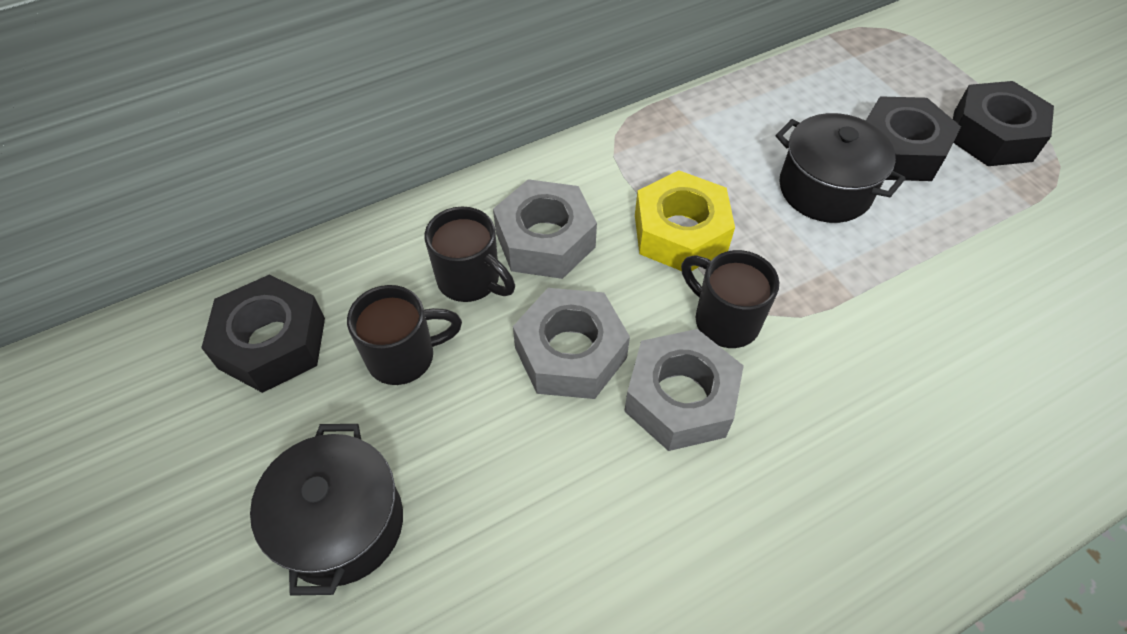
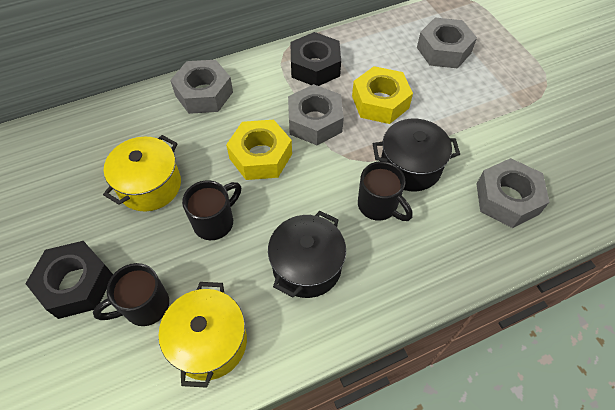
black nut: [201,275,325,393] [866,96,961,181] [953,81,1054,166] = 3 -> [25,241,113,319] [290,32,341,86] = 2
grey nut: [493,179,597,279] [513,288,630,399] [624,329,744,451] = 3 -> [170,60,233,114] [288,84,344,145] [417,18,477,69] [476,158,549,228] = 4
yellow nut: [635,170,735,271] = 1 -> [226,120,292,180] [352,66,413,124] = 2
yellow pot: none = 0 -> [103,135,181,212] [159,282,247,388] = 2

